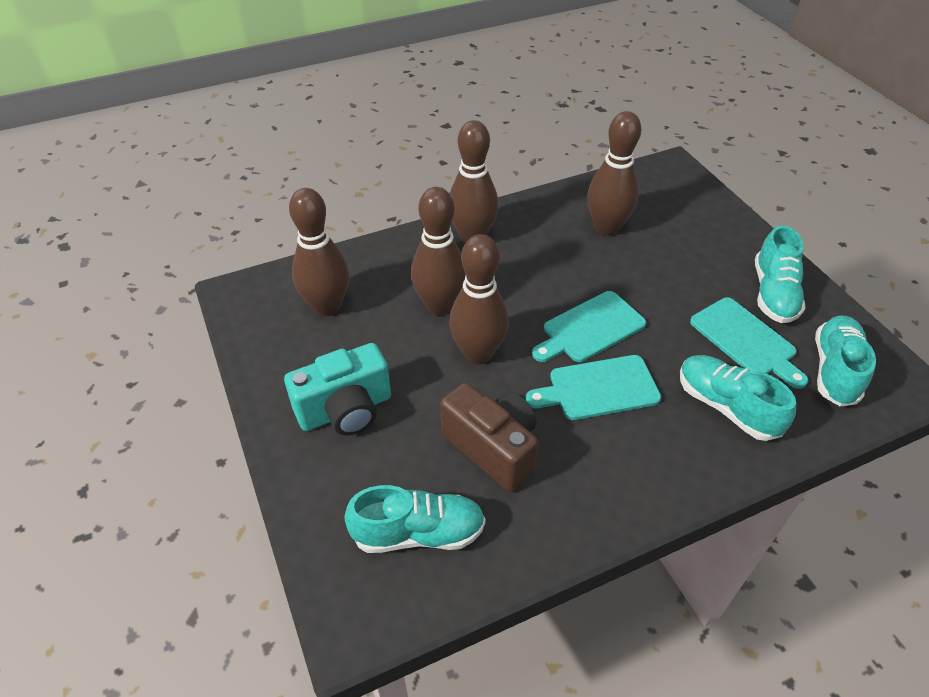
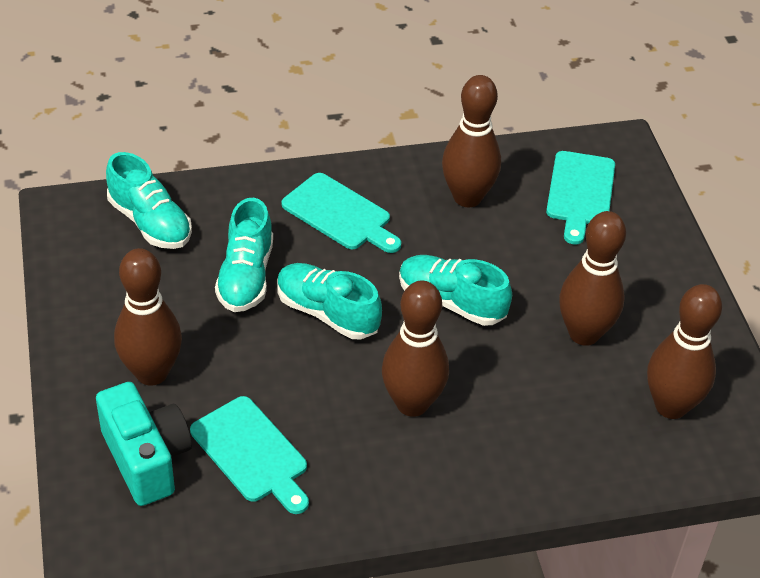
brown camera: [440,383,538,492] = 1 -> none = 0

